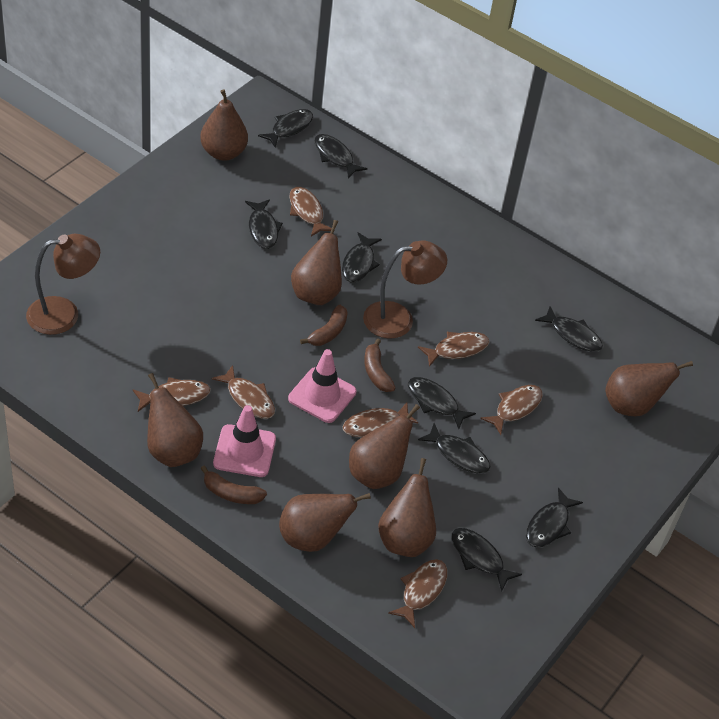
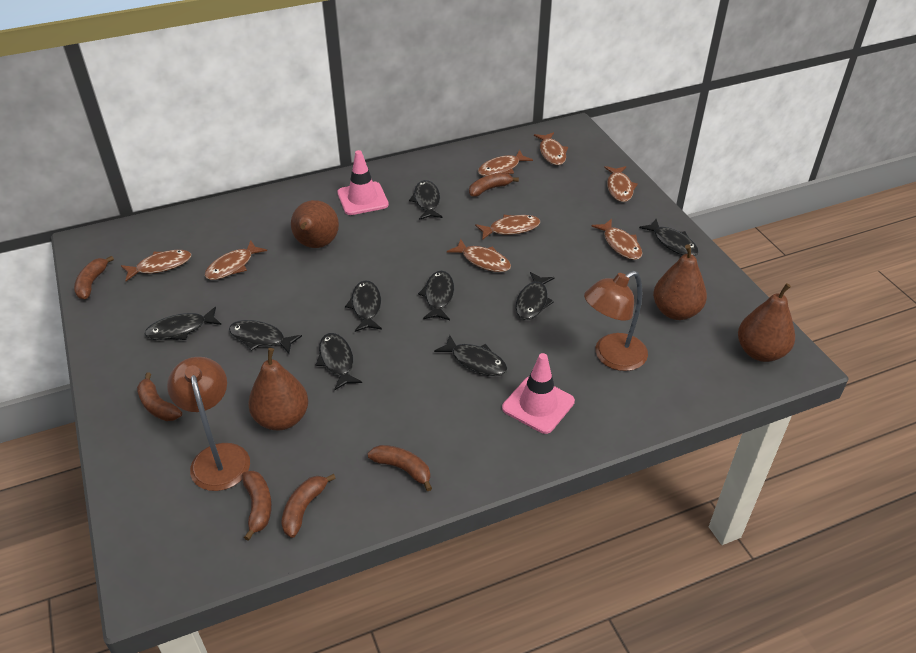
brown banana: [200,466,267,504] [300,305,348,346] [364,338,396,392] = 3 -> [74,256,114,300] [137,373,182,421] [242,471,272,541] [281,474,336,538] [368,445,432,491] [469,173,519,197] = 6
brown fish: [133,377,211,412] [212,365,275,419] [289,187,332,237] [343,402,418,437] [388,559,448,628] [418,332,489,367] [480,385,543,435] = 7 -> [121,250,191,281] [204,240,267,280] [447,239,511,272] [475,215,540,240] [478,150,533,176] [534,132,568,165] [591,219,642,260] [604,166,638,202] = 8
brown pear: [147,373,203,467] [200,89,248,161] [279,493,371,552] [291,220,342,305] [349,404,420,489] [378,458,436,557] [605,361,693,416] = 7 -> [248,348,308,430] [291,200,339,248] [653,244,707,320] [738,283,795,362] = 4

